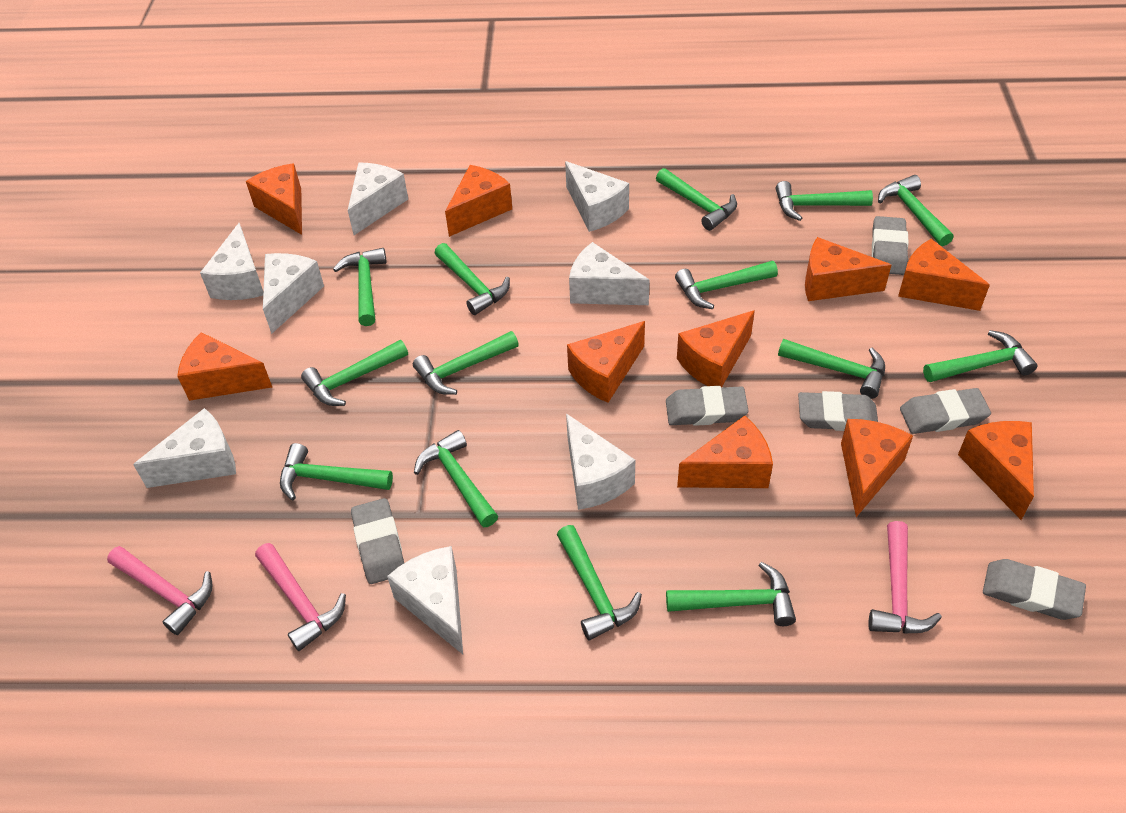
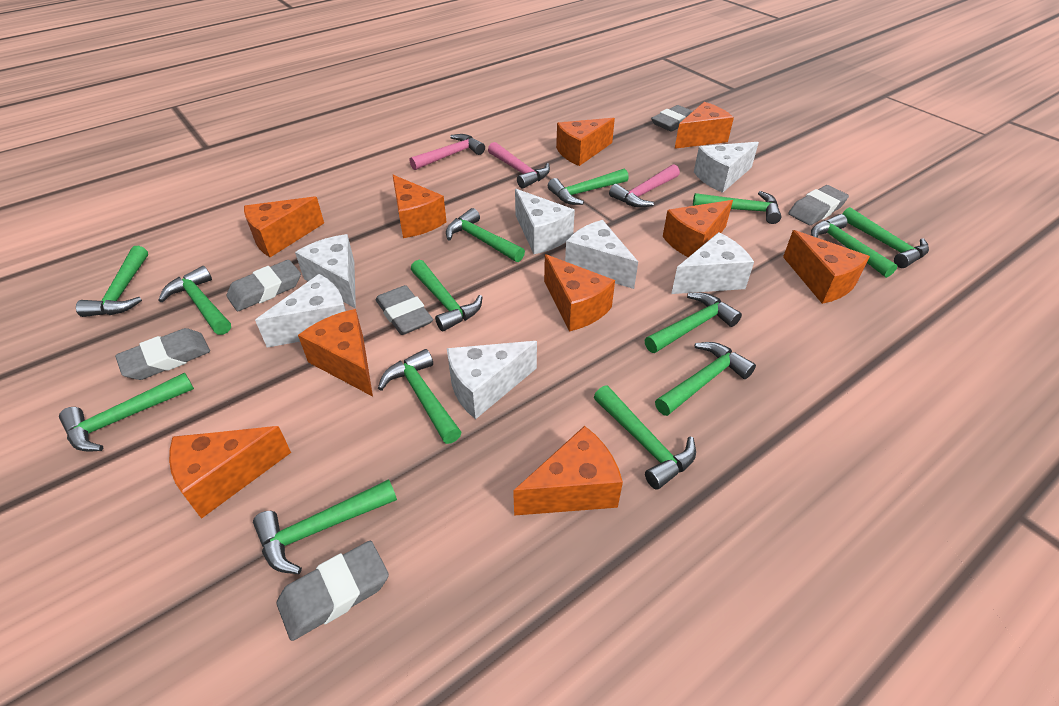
white cheese: [133,408,236,488] [200,223,263,300] [263,253,324,334] [348,163,408,235] [387,546,463,654] [565,161,629,232] [566,414,635,510] [569,242,650,305] = 8 -> [255,274,346,348] [295,234,356,309] [447,341,537,419] [515,189,575,254] [565,220,638,289] [671,232,754,294] [694,142,759,193] = 7

